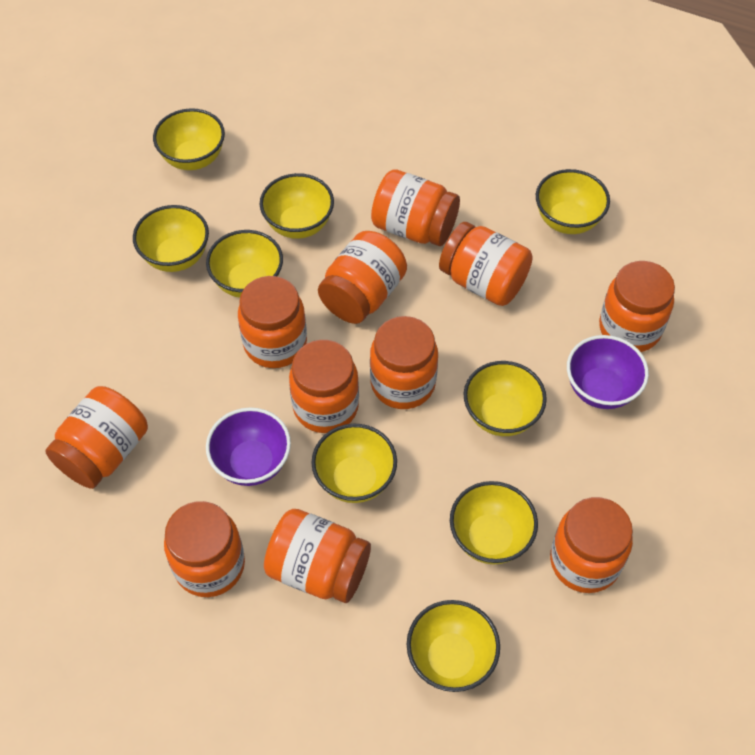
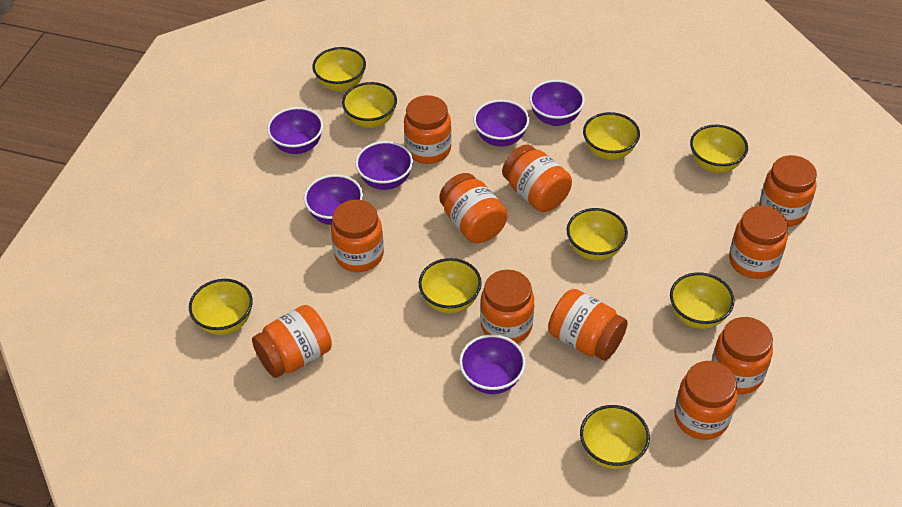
purple bowl: [206,407,291,486] [567,335,649,409] = 2 -> [267,107,323,154] [304,174,363,225] [355,141,413,190] [459,334,526,394] [473,100,529,147] [529,80,585,126] = 6

